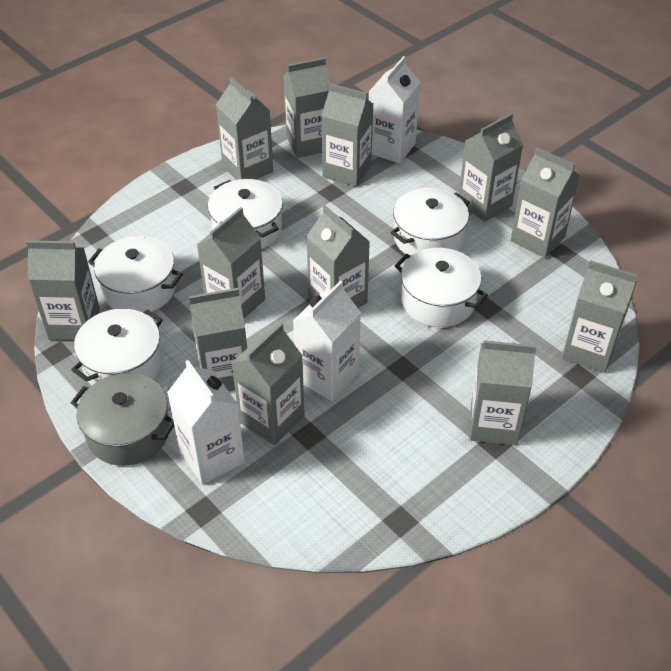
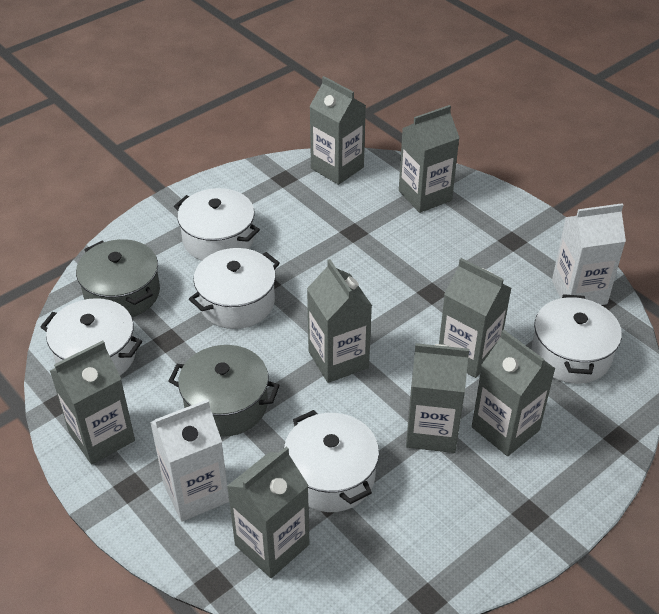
grey carton: [26,240,100,340] [189,288,247,391] [197,207,265,318] [216,77,273,180] [232,323,305,445] [283,58,330,158] [306,205,370,308] [321,83,373,187] [459,113,523,222] [469,340,537,445] [511,147,580,258] [562,260,638,373] = 12 -> [50,340,135,464] [227,447,309,578] [307,259,372,383] [309,76,366,185] [399,105,459,213] [406,343,469,453] [439,258,511,378] [472,330,556,456] = 8
grey pot: [71,373,174,466] = 1 -> [76,239,160,317] [169,345,280,437] = 2
white carton: [167,360,245,485] [293,281,361,401] [369,56,420,163] = 3 -> [150,399,229,522] [552,203,626,305] = 2

